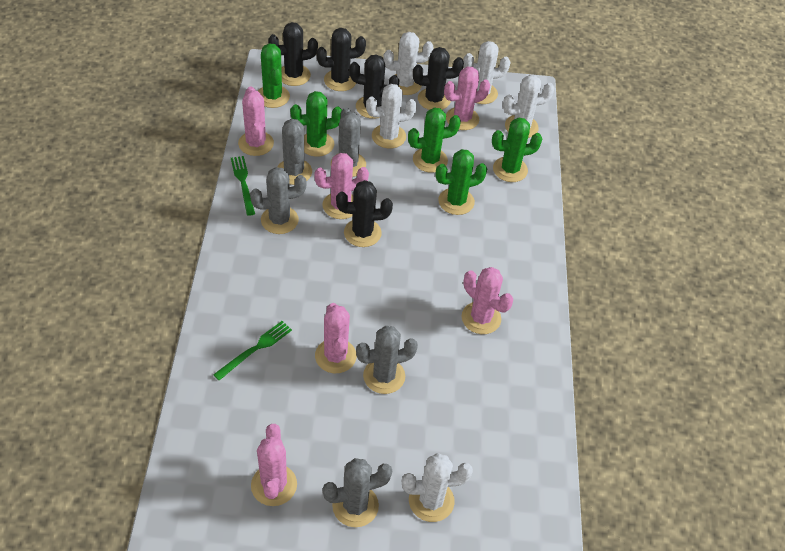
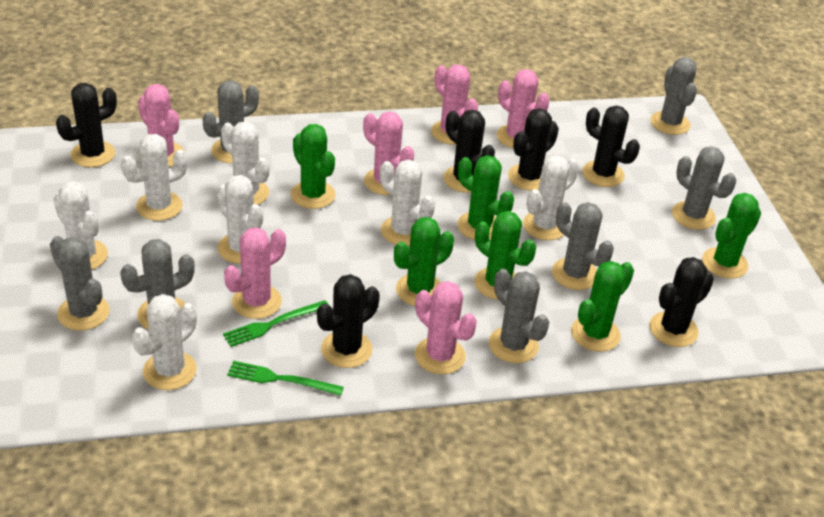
black cactus: [268,22,318,86] [316,28,366,91] [336,180,393,247] [349,54,399,119] [413,47,464,110] = 5 -> [56,83,117,167] [317,274,380,368] [443,110,495,193] [508,108,559,191] [582,106,640,187] [649,257,714,347] = 6
green cactus: [258,43,290,108] [290,91,342,157] [408,108,461,173] [435,149,487,215] [492,117,542,182] = 5 -> [291,124,335,209] [394,217,454,306] [457,155,514,240] [474,211,536,300] [571,261,634,352] [702,193,761,279] = 6
grey cactus: [250,167,307,234] [277,119,312,185] [323,458,392,527] [331,107,366,177] [356,326,418,394] = 5 -> [50,236,110,331] [120,239,195,330] [203,80,259,163] [489,269,549,363] [552,202,614,290] [650,57,697,135] [672,146,736,230] = 7
white cactus: [366,84,417,149] [383,32,434,95] [402,453,473,522] [463,41,511,104] [503,75,555,138] = 5 -> [54,181,108,270] [121,134,188,221] [132,294,197,390] [217,175,263,264] [221,121,270,205] [380,159,435,246] [523,155,579,240] = 7

